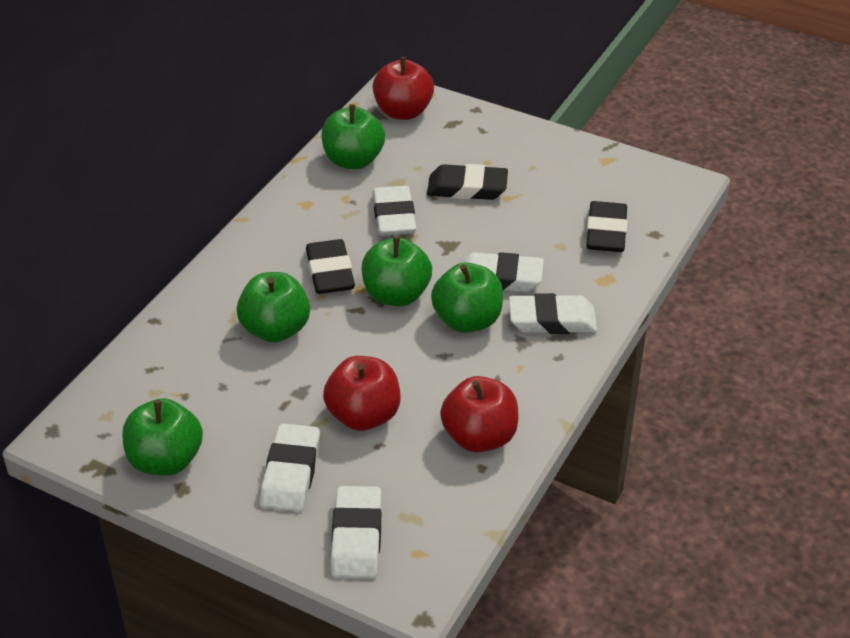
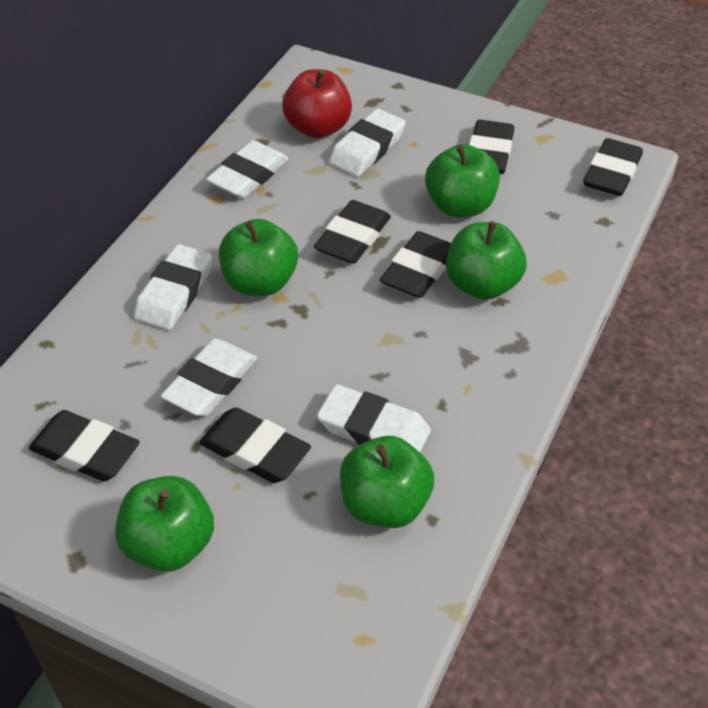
black eraser: [306,239,355,294] [427,164,508,200] [586,201,628,252] = 3 -> [29,410,140,481] [199,407,311,483] [314,200,391,264] [380,231,451,298] [469,120,514,174] [583,138,643,196] = 6
red apple: [323,356,401,431] [373,57,434,120] [440,376,518,453] = 3 -> [282,69,352,138] = 1

